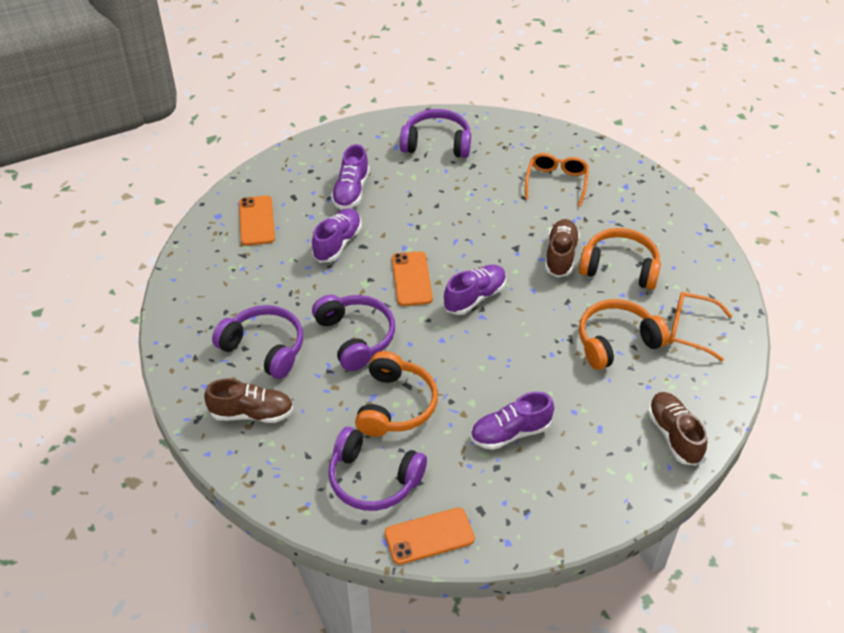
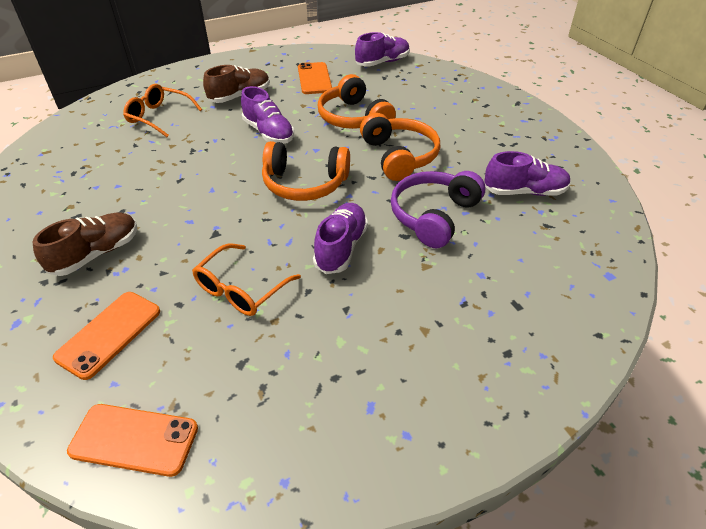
brown shoe: [204,378,294,423] [545,219,580,278] [648,392,707,465] = 3 -> [33,212,138,276] [203,65,270,103] = 2
purple headphones: [212,305,303,379] [312,295,395,371] [328,427,427,511] [400,109,471,158] = 4 -> [391,171,485,248] = 1

